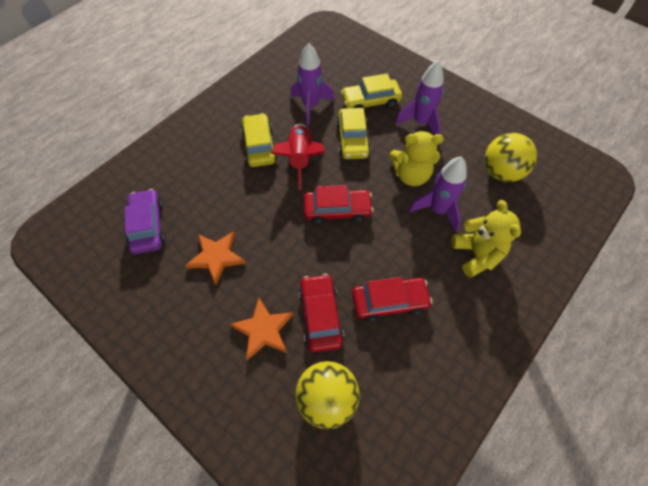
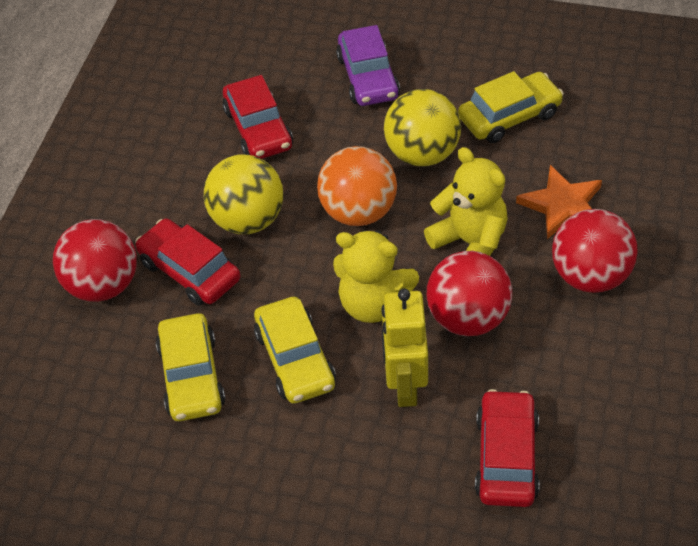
orange ball: none = 0 -> [317,146,397,226] = 1
orange star: [185,231,246,285] [230,298,293,360] = 2 -> [516,165,602,239] = 1
purple rocket: [290,43,334,126] [395,61,444,135] [409,156,467,233] = 3 -> none = 0
red ball: none = 0 -> [53,219,137,302] [427,251,512,336] [552,209,638,293] = 3
red rocket: [271,123,325,190] = 1 -> none = 0
yellow robot: none = 0 -> [382,289,428,407] = 1

